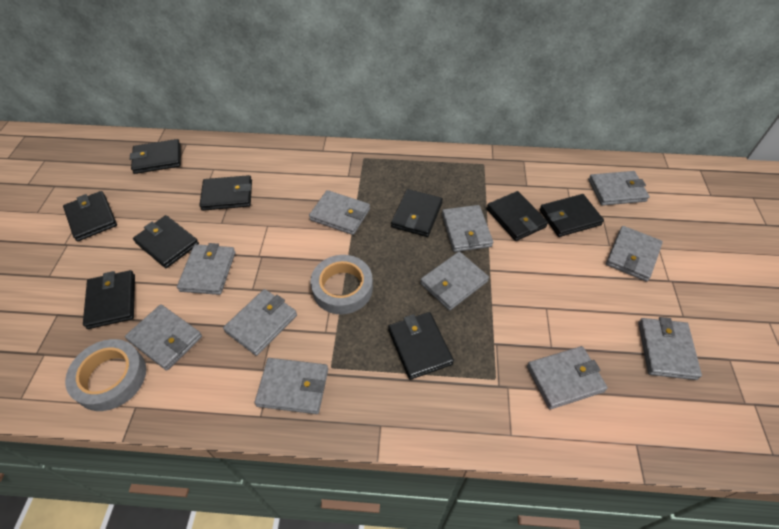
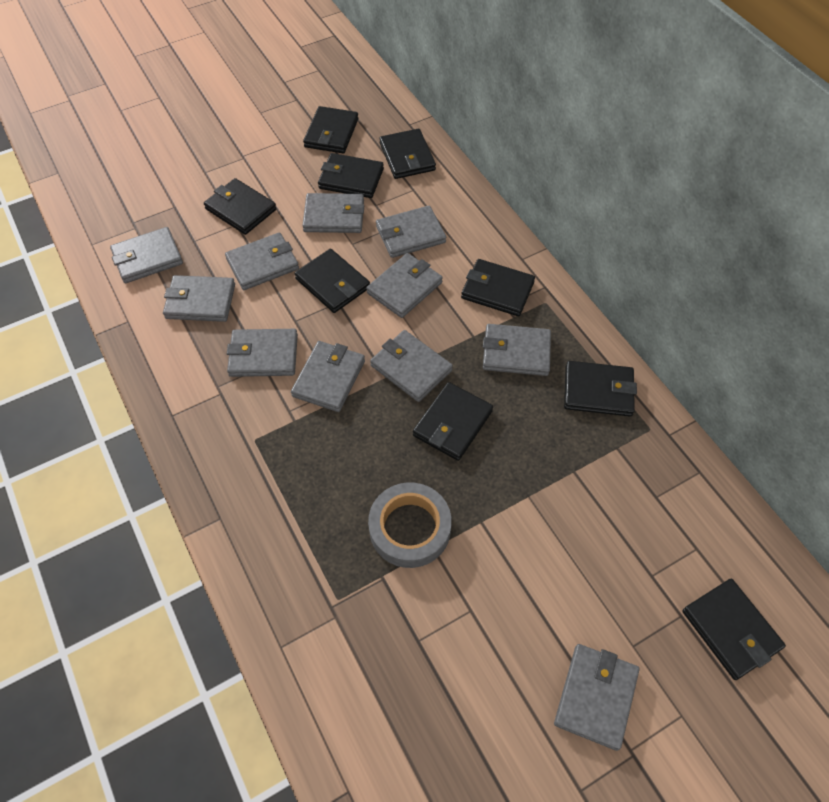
grey tape: [65,339,146,411] [310,255,373,314] = 2 -> [368,483,451,568] = 1

